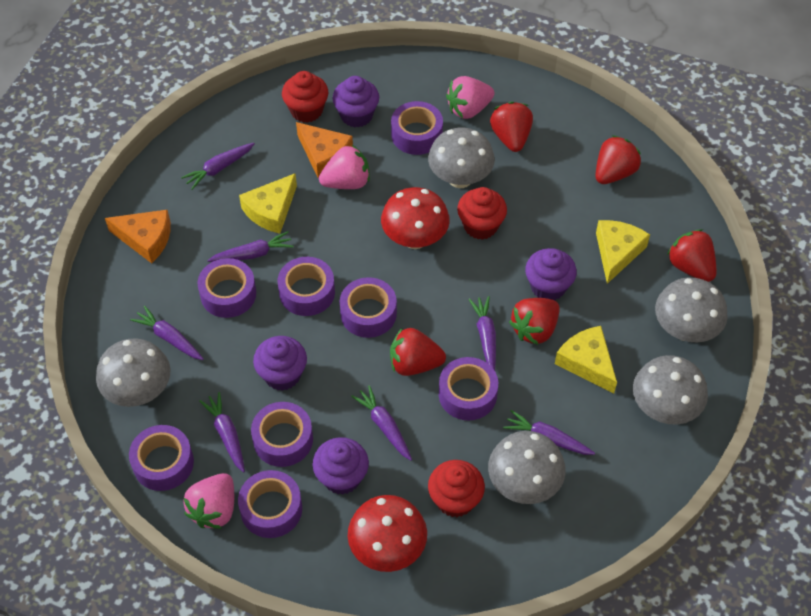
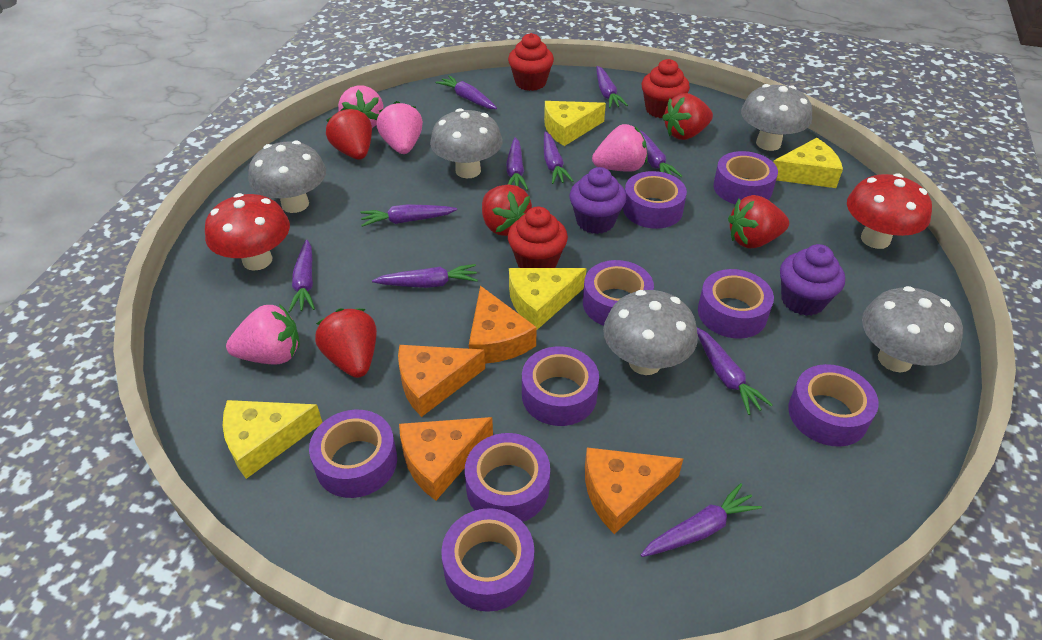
orange cheese: [105,210,171,263] [296,122,353,178] = 2 -> [398,345,485,417] [399,417,493,501] [469,286,537,364] [585,448,683,534] = 4
pink strawberry: [183,473,234,529] [319,145,370,189] [446,76,495,119] = 3 -> [226,304,300,365] [338,86,384,128] [377,101,423,154] [592,124,647,172] = 4
purple carrot: [130,306,204,360] [181,143,255,190] [199,392,245,473] [207,231,294,262] [351,385,412,461] [469,296,496,371] [503,410,595,455] = 7 -> [288,240,315,313] [360,204,457,227] [372,264,478,288] [436,75,497,109] [506,137,528,191] [544,131,573,184] [597,66,628,108] [639,130,682,177] [641,483,762,557] [697,327,773,415] = 10
purple cupcake: [253,336,307,391] [312,437,369,495] [333,76,379,128] [525,248,577,300] = 4 -> [570,167,626,234] [780,244,845,316] = 2
purple tape: [129,425,194,491] [198,258,256,318] [238,470,302,538] [251,402,313,467] [278,257,335,316] [340,277,397,338] [391,101,443,155] [439,357,498,420] = 8 -> [309,410,397,498] [441,508,534,612] [465,433,550,522] [522,346,599,426] [583,260,654,326] [623,171,687,229] [698,269,774,339] [713,151,778,204] [788,364,879,447] = 9
yellow cheese: [239,173,297,234] [555,326,617,394] [596,220,650,284] = 3 -> [223,400,323,479] [509,268,587,330] [544,101,606,146] [773,138,843,188] = 4

